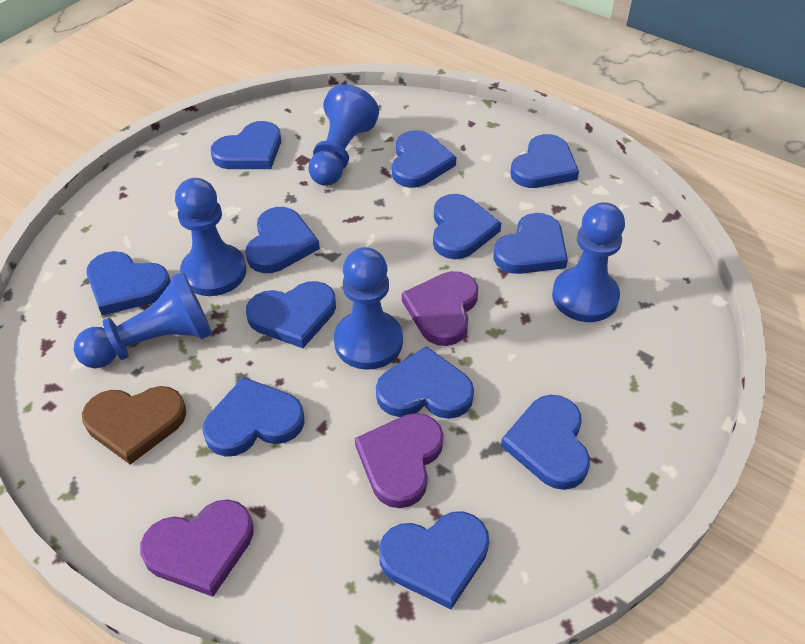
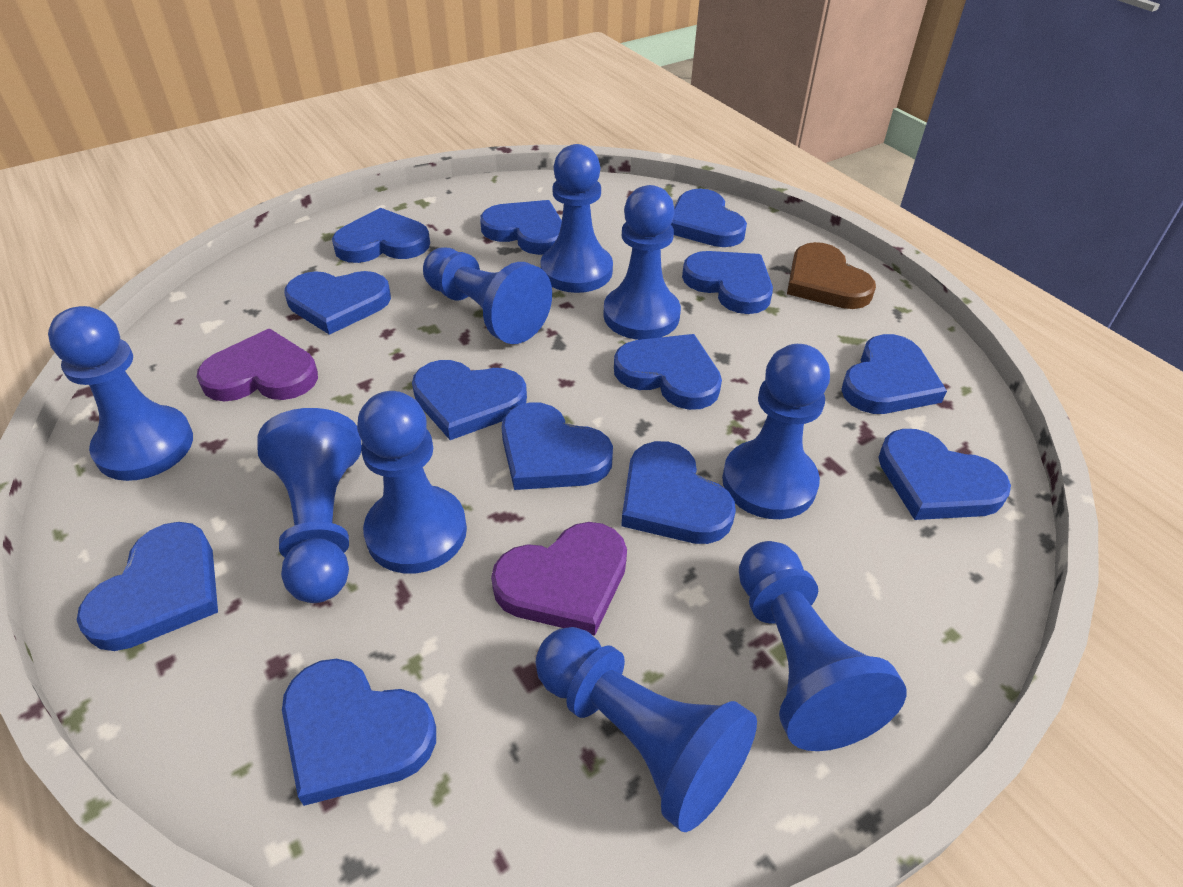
blue heart: [87,251,171,315] [203,377,305,457] [211,121,281,169] [245,207,320,273] [246,281,336,348] [376,346,474,419] [379,511,489,609] [392,130,456,188] [433,194,501,259] [493,213,568,274] [501,395,590,490] [510,134,579,188] = 12 -> [77,522,218,651] [282,659,436,806] [285,271,391,335] [332,208,430,263] [412,360,527,440] [480,200,562,255] [501,402,613,490] [614,334,722,410] [621,441,736,544] [671,189,747,247] [682,251,773,314] [841,334,947,414] [878,429,1011,520] = 13
blue pawn: [74,271,212,368] [175,178,246,296] [308,84,379,186] [334,247,403,370] [552,202,625,322] = 5 -> [48,306,193,481] [257,408,361,603] [357,391,467,574] [423,248,552,344] [536,627,757,832] [540,144,613,293] [603,185,681,340] [722,344,830,519] [739,541,907,751] = 9
purple heart: [140,499,254,597] [355,413,444,508] [402,271,478,346] = 3 -> [197,329,318,401] [491,522,627,636] = 2

